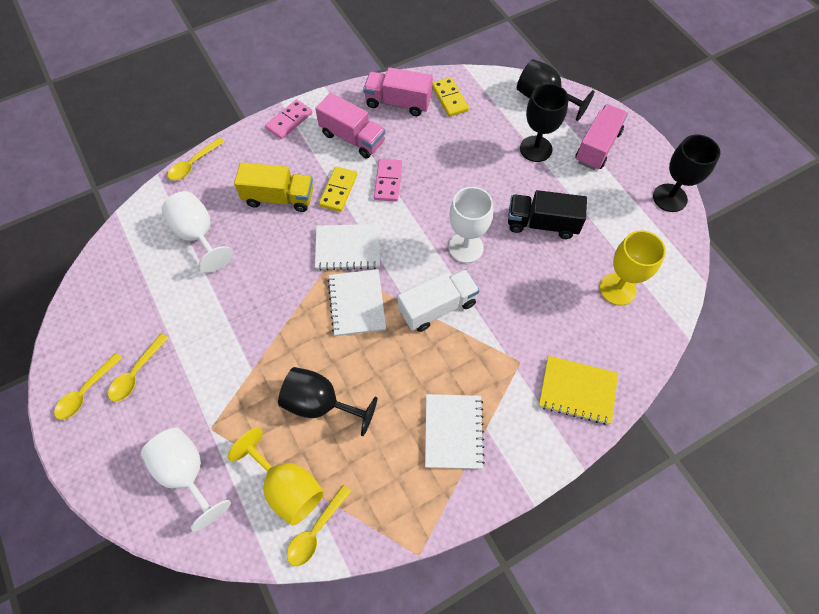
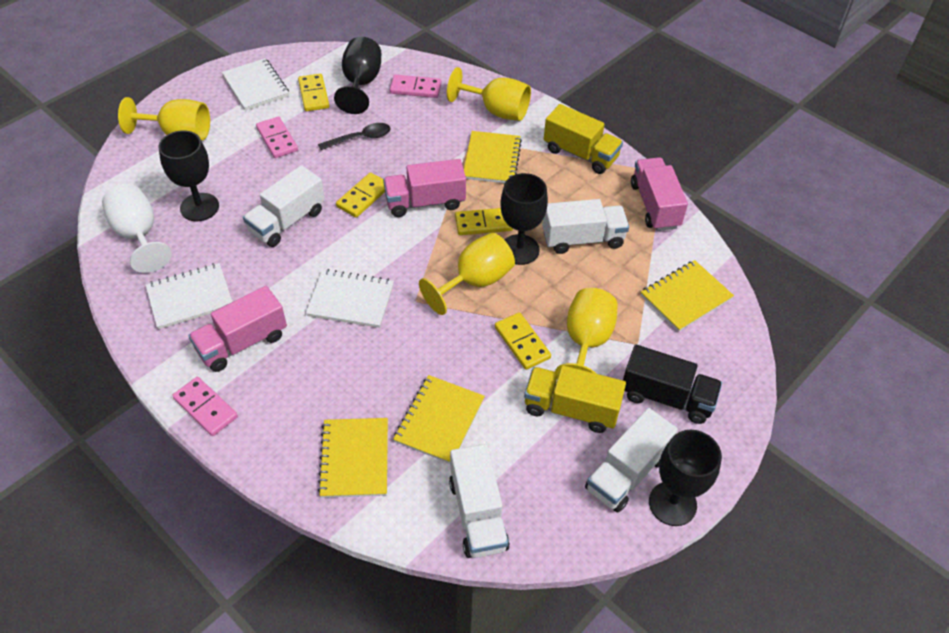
black spoon: none = 0 -> [318,123,390,150] = 1
pink domino: [265,99,313,139] [374,159,402,201] = 2 -> [172,377,238,436] [256,116,298,158] [390,75,441,98] = 3
white goblet: [141,427,231,531] [162,191,233,273] [448,187,493,263] = 3 -> [102,184,172,273] = 1
white truck: [398,269,480,332] = 1 -> [243,165,325,247] [449,444,510,558] [542,199,629,254] [585,408,678,513] = 4
yellow domino: [319,167,357,212] [432,77,469,117] = 2 -> [298,74,329,111] [336,172,385,218] [455,208,513,235] [495,312,551,370] = 4
yellow goblet: [228,428,324,526] [600,230,666,306] = 2 -> [118,97,210,140] [419,233,515,315] [447,67,531,121] [555,288,618,380] = 4
yellow notebook: [539,356,618,425] = 1 -> [318,418,388,498] [393,375,485,464] [464,131,522,183] [641,260,734,332] = 4
yellow spoon: [54,353,122,420] [108,333,168,402] [168,138,224,181] [287,485,352,566] = 4 -> none = 0
yellow truck: [234,162,313,212] = 1 -> [524,365,626,433] [544,104,623,174] = 2

